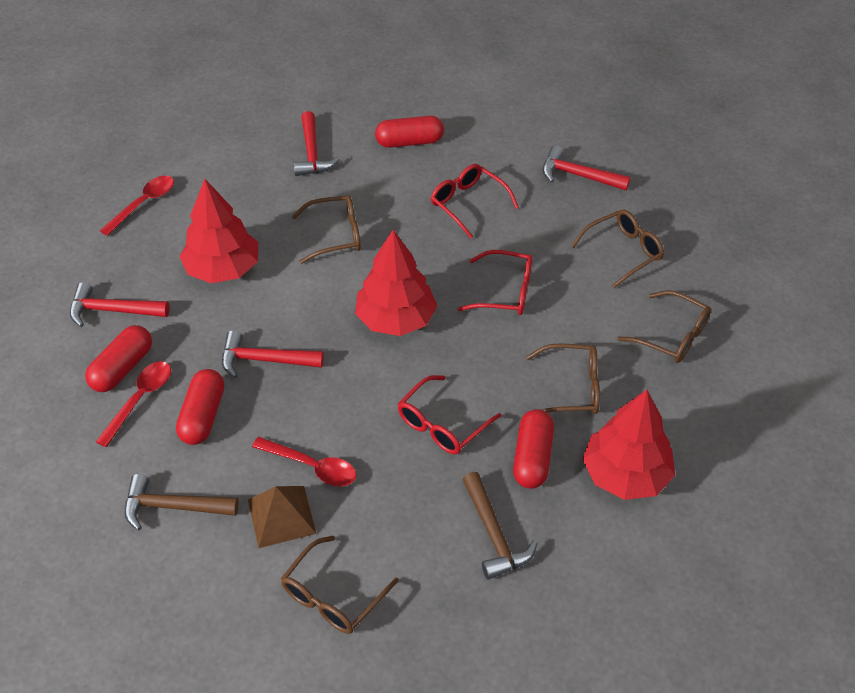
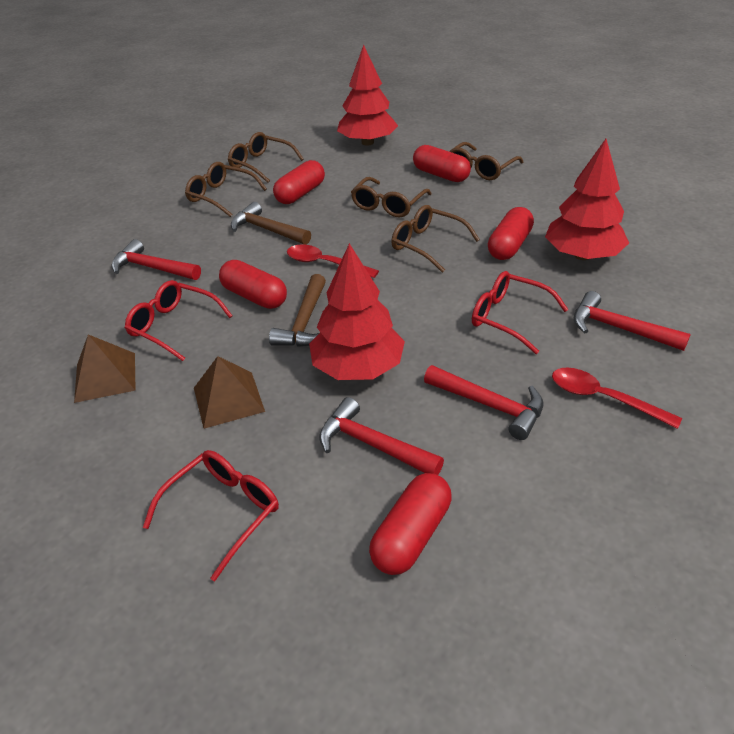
brown pyramid: [248,486,316,548] = 1 -> [74,335,136,403] [194,356,265,429] = 2
red capsule: [85,325,152,392] [176,369,224,445] [375,116,444,148] [513,409,554,489] = 4 -> [219,260,287,309] [273,160,325,204] [369,473,452,575] [413,145,471,182] [488,207,534,260] = 5
red spoon: [96,361,171,447] [100,176,174,236] [252,437,356,487] = 3 -> [287,244,379,278] [552,367,682,429] = 2

